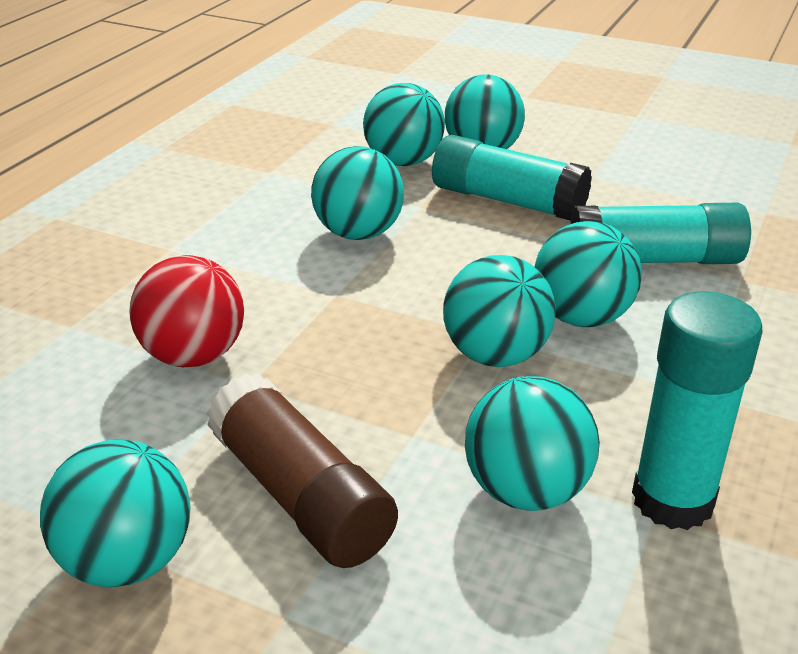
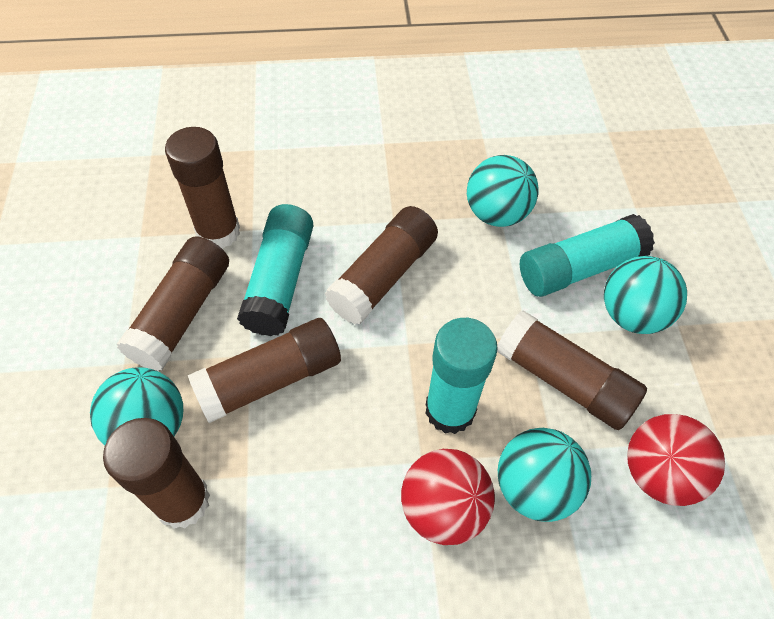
brown glue stick: [207,373,398,568] = 1 -> [103,418,210,529] [117,236,229,371] [165,127,240,249] [188,318,341,423] [325,206,438,325] [497,310,647,430] = 6
red ball: [129,255,244,367] = 1 -> [401,449,495,545] [627,414,725,506] = 2
turquoise ball: [40,440,191,587] [311,146,404,240] [363,83,445,166] [443,255,556,367] [445,74,525,149] [465,376,600,511] [535,221,642,327] = 7 -> [90,367,183,445] [467,155,539,227] [498,428,591,522] [604,256,687,334] = 4

